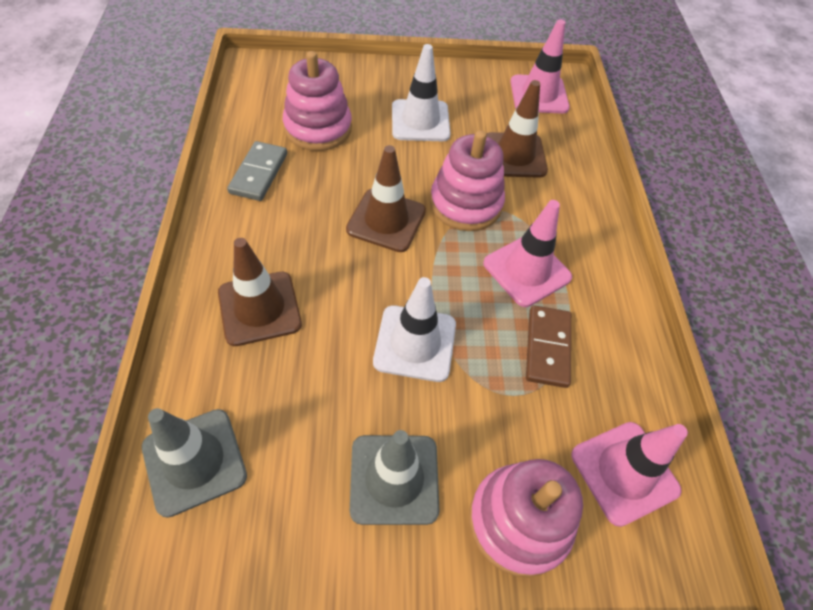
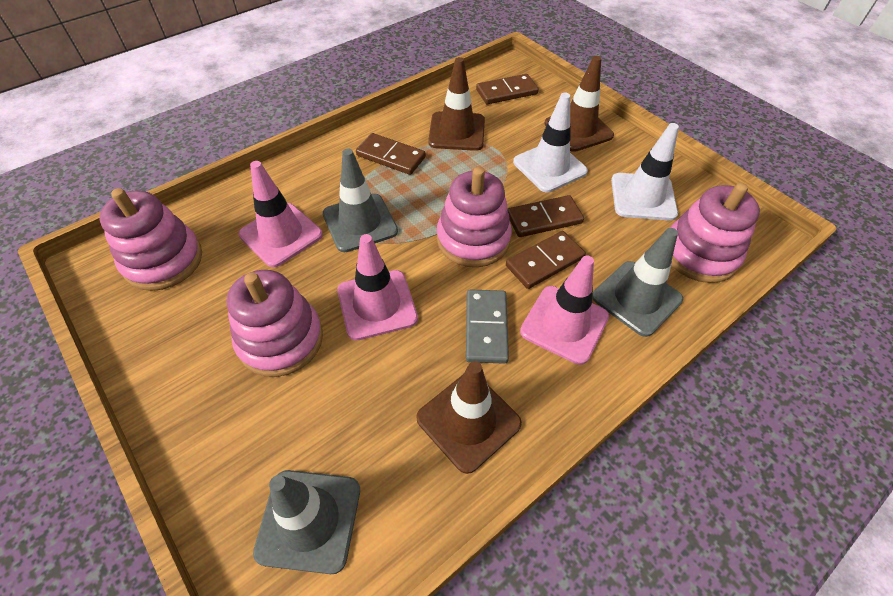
brown domino: [526,305,571,388] = 1 -> [356,133,426,175] [476,74,539,104] [506,231,586,289] [508,195,584,237] = 4
grey traffic cone: [142,408,247,518] [350,430,439,525] = 2 -> [253,470,360,574] [323,149,398,252] [592,228,683,337] = 3
pink stacking toy: [283,51,352,151] [430,130,505,231] [469,459,583,577] = 3 -> [99,188,202,291] [227,270,323,377] [437,167,512,267] [670,183,760,283] = 4

